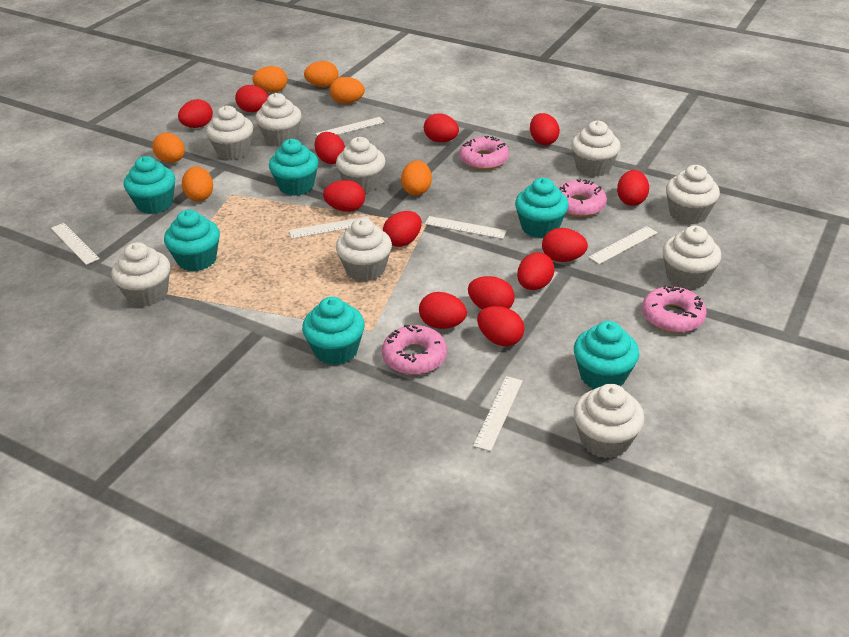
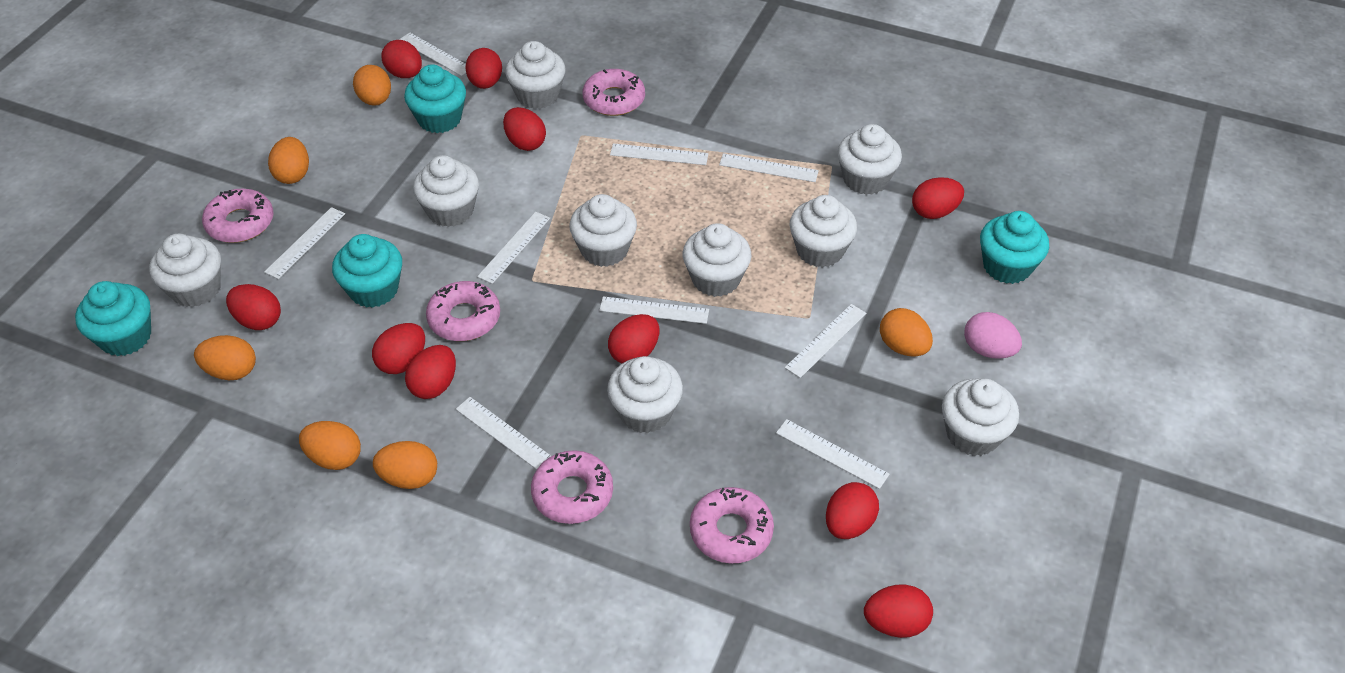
pink donut: [382,325,447,375] [459,136,509,170] [558,179,607,217] [642,285,707,333] = 4 -> [202,189,274,243] [426,281,500,341] [531,450,613,524] [582,69,645,116] [690,487,774,564] = 5
pink egg: none = 0 -> [964,312,1022,359] = 1
red egg: [178,99,213,128] [235,85,269,112] [315,132,345,164] [323,180,365,212] [383,211,422,247] [419,292,467,329] [424,113,459,142] [468,276,515,310] [477,306,524,346] [517,252,555,290] [530,113,560,145] [542,228,588,262] [617,170,649,206] = 13 -> [226,284,281,330] [372,323,425,374] [381,40,422,78] [405,345,456,399] [465,48,502,89] [503,107,546,151] [608,314,659,363] [826,482,879,539] [864,584,933,638] [912,177,964,219] = 10
turquoise cupcake: [124,156,175,214] [164,210,220,272] [269,139,319,196] [302,297,365,365] [515,178,569,238] [574,321,639,389] = 6 -> [75,281,151,356] [332,234,402,308] [404,64,466,133] [980,211,1049,284] = 4
white ruler: [51,223,100,265] [289,216,370,239] [316,117,385,136] [425,216,507,239] [473,376,523,451] [588,226,658,264] = 6 -> [264,207,345,279] [399,33,466,76] [456,397,551,470] [477,212,550,284] [599,296,709,324] [610,143,708,165] [719,153,819,182] [776,419,890,489] [785,304,866,378] = 9

